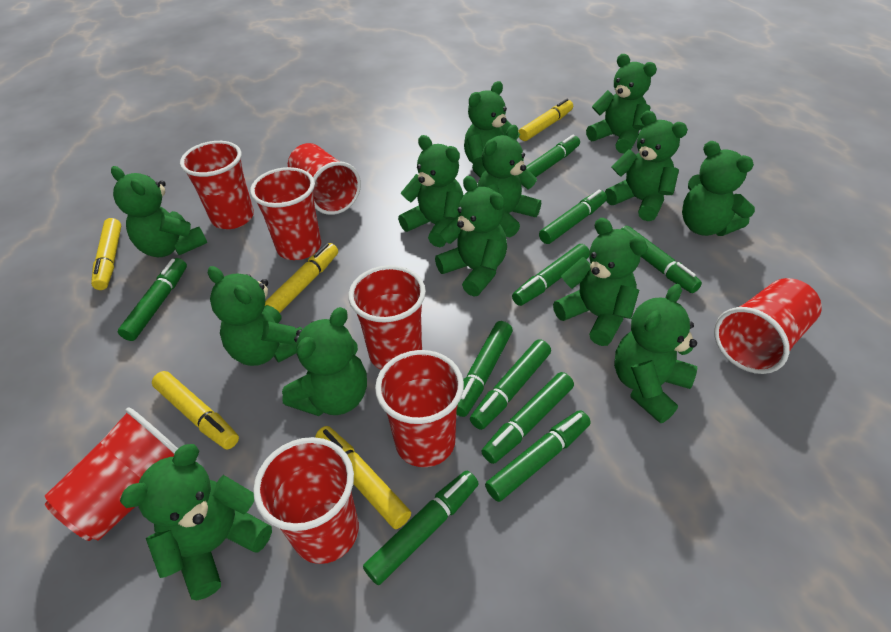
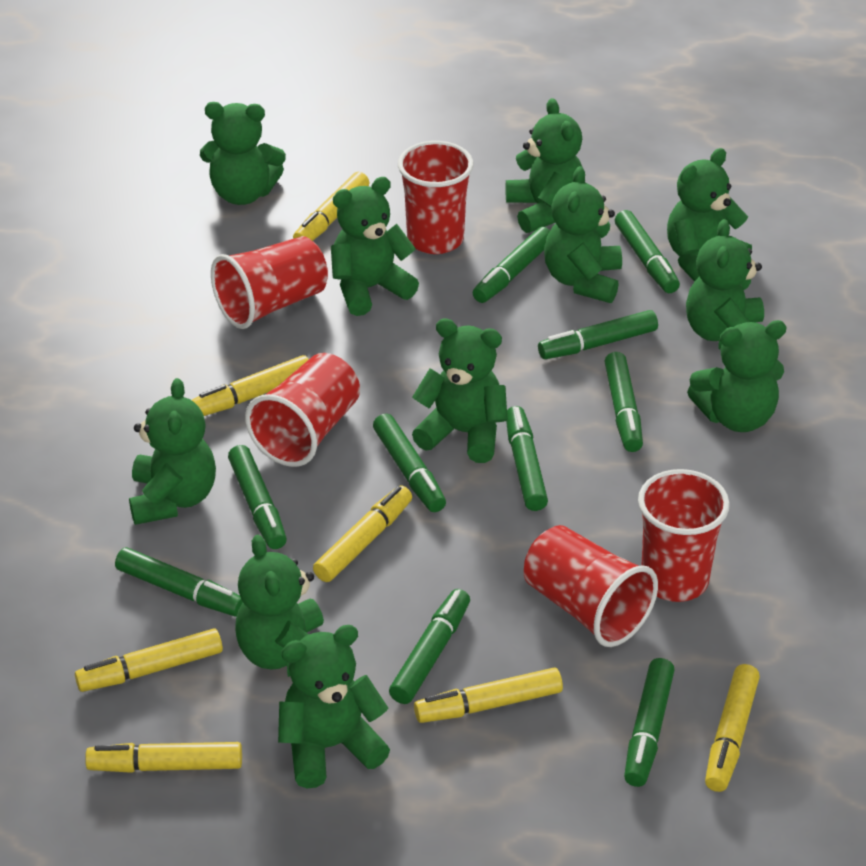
green teddy bear: [111,166,207,257] [120,444,272,600] [208,266,303,366] [282,307,367,416] [398,135,464,247] [435,176,507,297] [464,81,524,177] [477,125,541,238] [553,218,648,346] [586,54,657,154] [605,111,688,221] [614,284,697,423] [682,141,755,236] = 13 -> [129,378,216,525] [200,102,286,205] [235,535,324,677] [278,625,390,788] [331,177,419,316] [412,318,507,463] [506,98,585,233] [544,166,622,303] [667,148,752,282] [686,219,764,349] [687,320,786,432] = 11
red cup: [45,407,178,541] [180,141,254,229] [250,167,321,260] [253,437,359,564] [288,143,361,215] [348,265,426,370] [375,350,464,467] [714,278,822,374] = 8 -> [211,236,328,329] [245,353,360,467] [398,141,473,254] [524,525,658,647] [638,469,730,602] = 5
yellow marker: [91,218,121,290] [152,371,239,449] [265,243,338,313] [315,426,411,529] [518,99,573,141] = 5 -> [75,628,223,692] [85,742,242,773] [192,355,309,416] [293,172,370,241] [313,485,412,582] [414,667,563,723] [705,664,760,792] = 7

